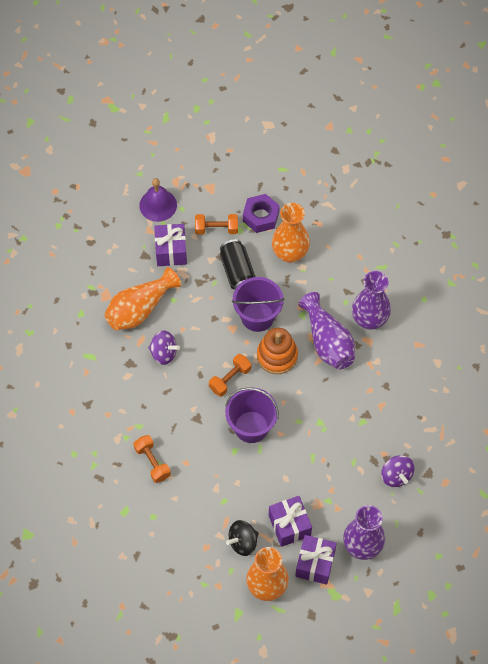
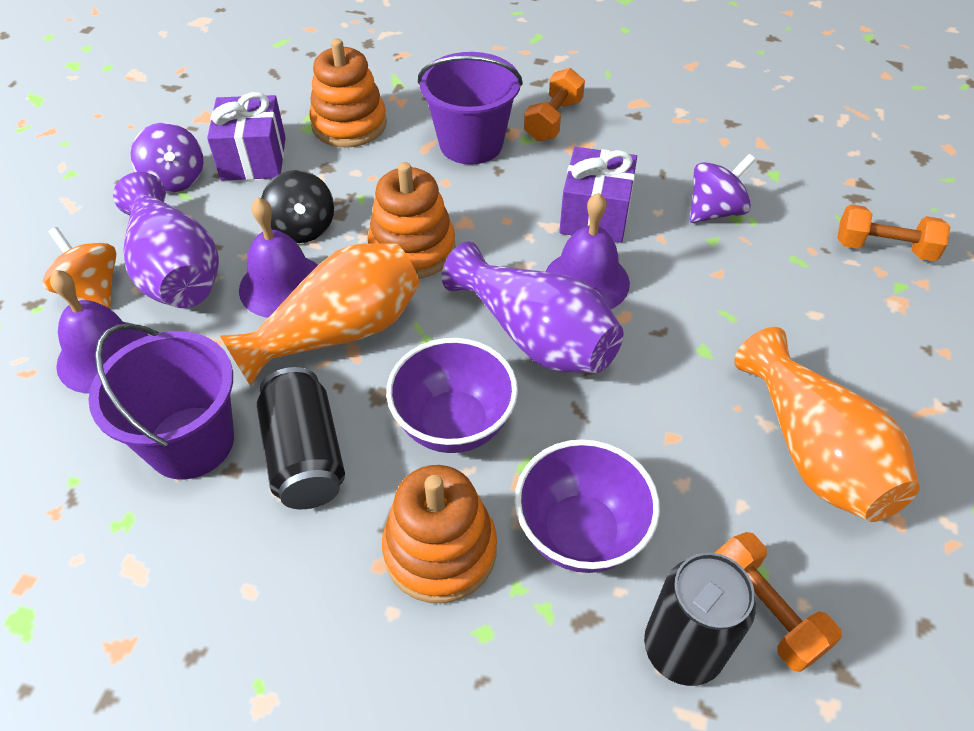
black can: [220,239,256,290] = 1 -> [257,367,345,509] [644,553,756,686] = 2
orange spinning top: none = 0 -> [43,227,116,308] = 1
orange stacking toy: [257,328,298,374] = 1 -> [309,38,387,148] [368,162,456,279] [382,465,497,603] = 3
orange vase: [104,267,181,330] [246,547,289,601] [272,203,310,263] = 3 -> [220,243,420,386] [734,327,920,522] = 2
purple bell: [139,178,177,222] = 1 -> [50,270,148,394] [239,197,318,318] [545,193,630,309] = 3
purple bowl: none = 0 -> [386,338,518,453] [515,439,660,573] = 2
purple gift: [154,224,187,266] [269,496,312,547] [295,535,337,585] = 3 -> [207,92,286,180] [559,147,637,243] = 2
purple nut: [243,194,280,233] = 1 -> none = 0
purple vase: [298,292,355,370] [343,505,385,560] [352,271,391,330] = 3 -> [113,172,219,308] [442,241,624,373] = 2

